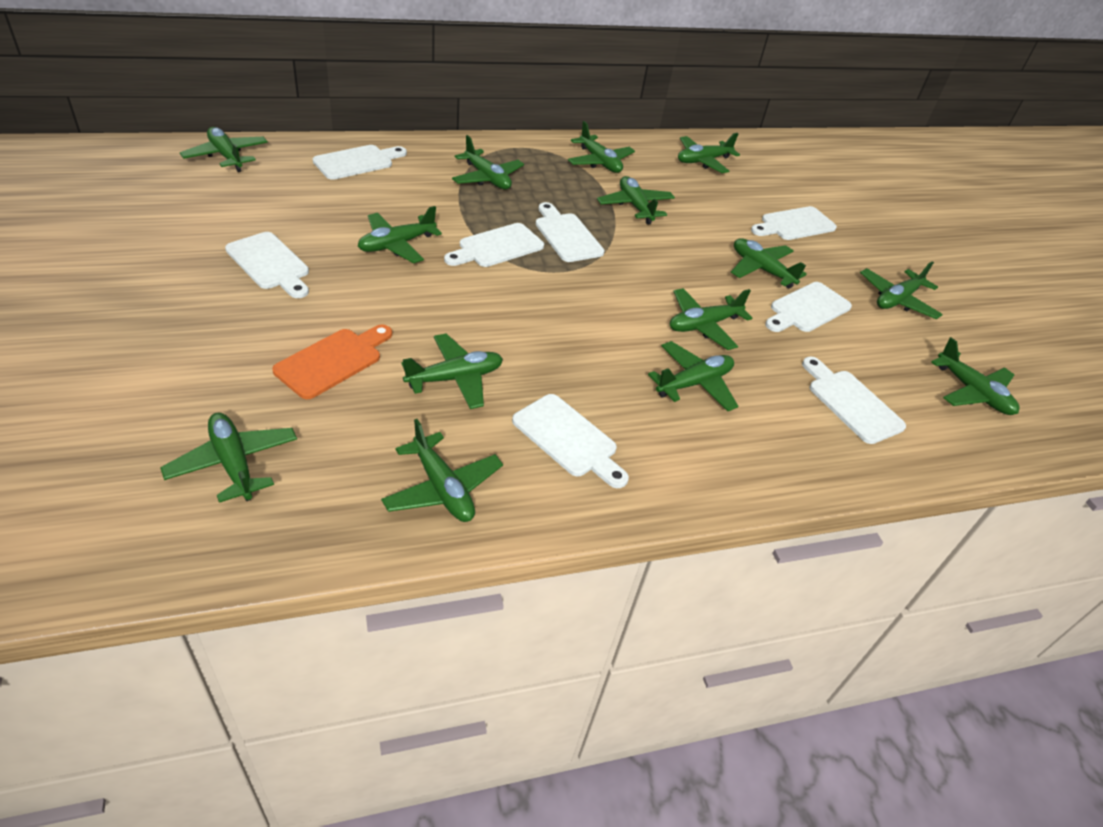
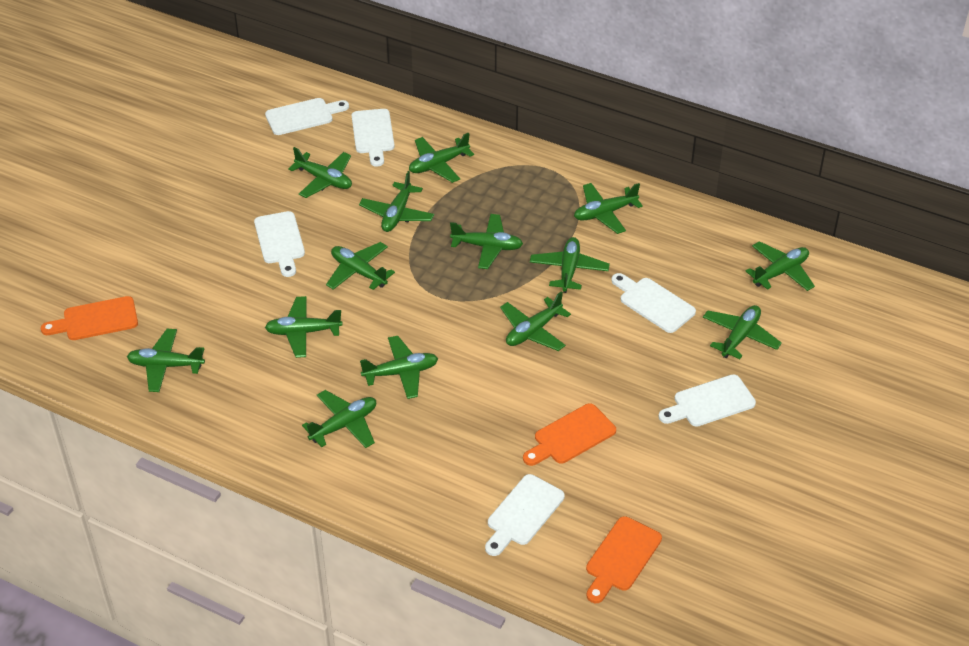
orange cutting board: [272,324,392,399] = 1 -> [41,296,138,340] [523,403,616,466] [586,516,662,603] = 3
white cutting board: [225,232,309,298] [313,145,407,180] [444,223,544,267] [512,394,629,488] [536,202,605,262] [751,206,837,240] [765,282,852,332] [802,357,906,444] = 8 -> [254,211,305,277] [265,98,349,135] [352,109,395,167] [485,474,565,556] [611,273,696,333] [658,374,756,427] = 6

